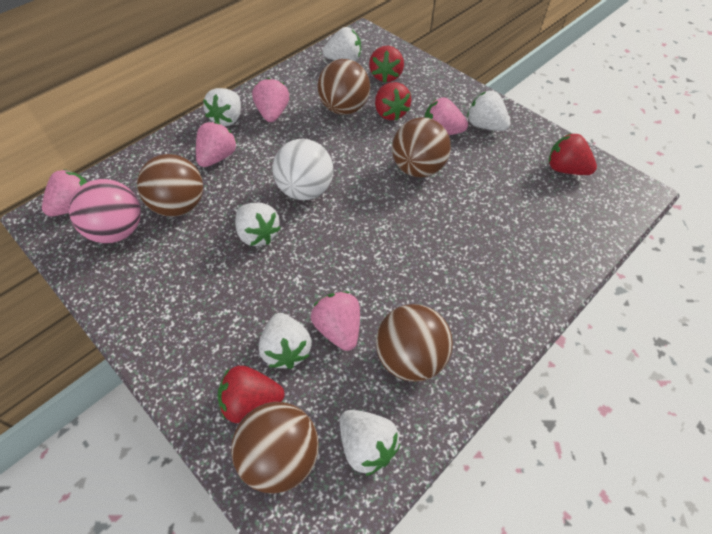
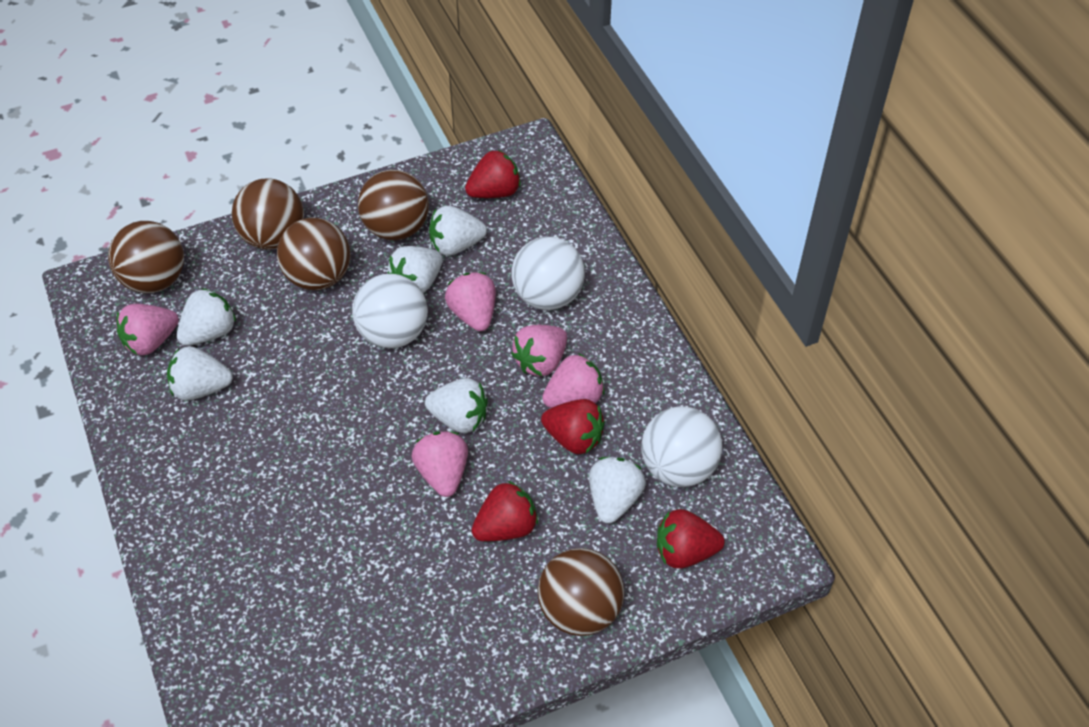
pink ball: [69,179,141,244] = 1 -> none = 0
white ball: [273,139,333,200] = 1 -> [352,274,428,349] [512,236,585,310] [641,406,722,487] = 3

